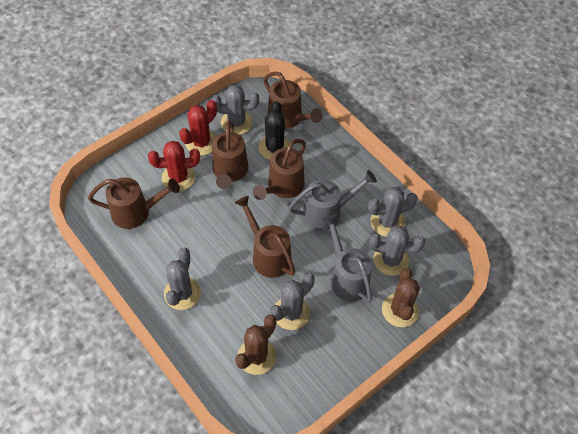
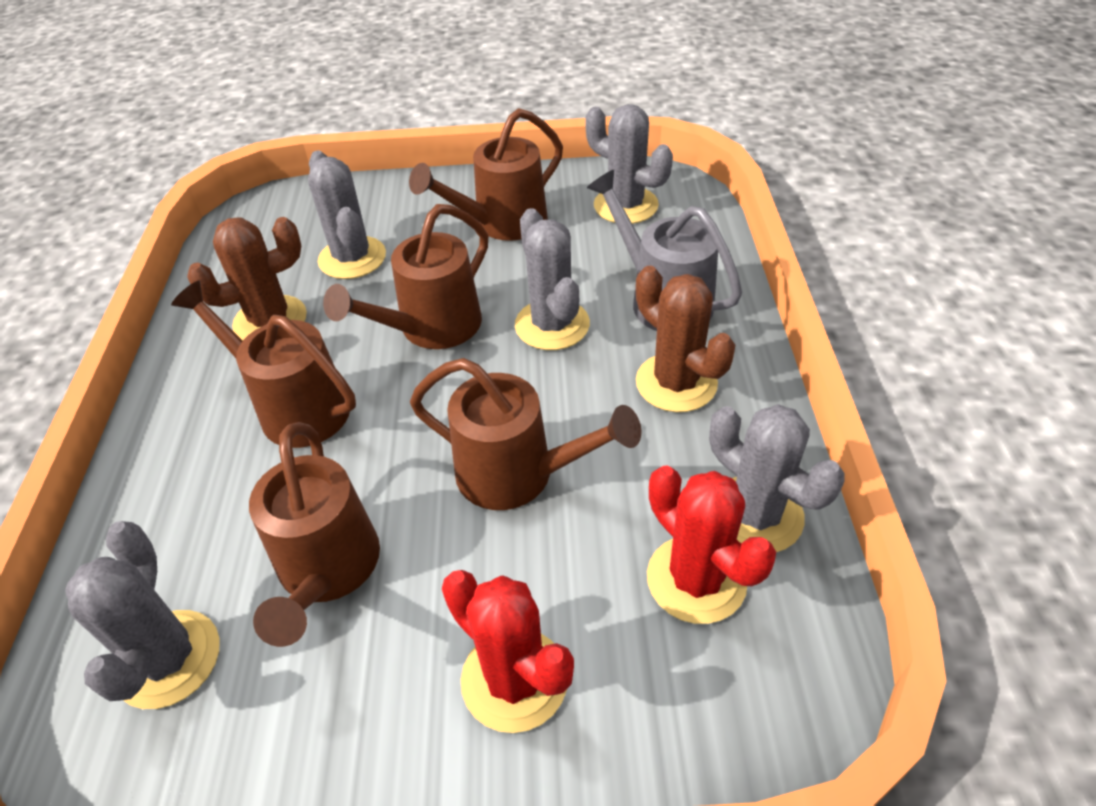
black cactus: [258,101,290,160] = 1 -> none = 0
grey watering can: [288,170,377,231] [322,214,372,303] = 2 -> [587,170,742,331] = 1

